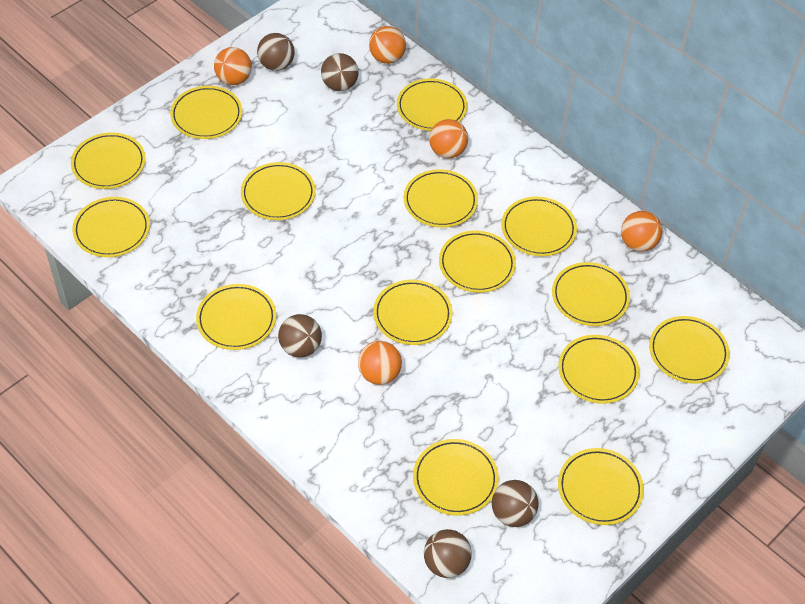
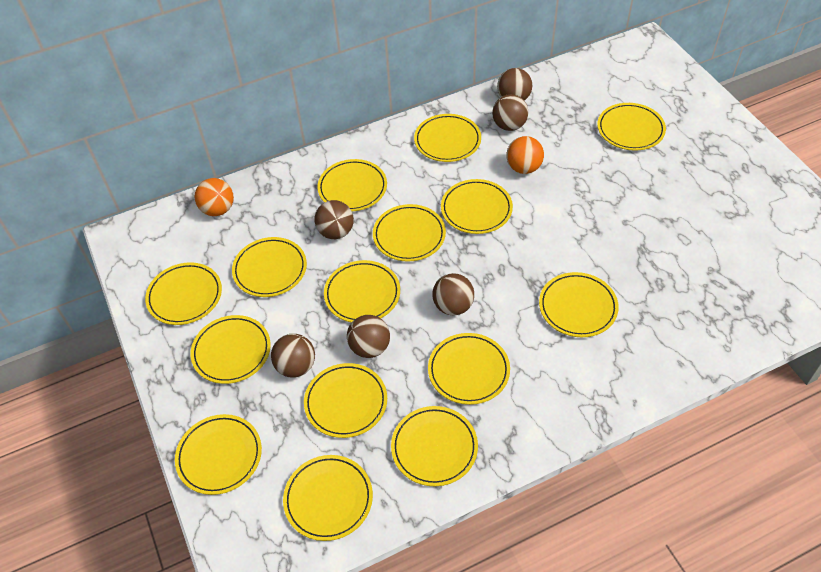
brown ball: [257,33,295,71] [278,314,322,358] [321,53,359,91] [424,529,472,578] [492,480,539,527] = 5 -> [271,334,315,378] [315,200,354,239] [347,315,390,358] [432,273,474,315] [492,94,528,131] [497,68,532,101] = 6
orange ball: [214,47,252,85] [358,341,402,385] [369,26,406,64] [429,119,468,158] [621,211,662,252] = 5 -> [195,178,234,216] [506,136,544,174] = 2

